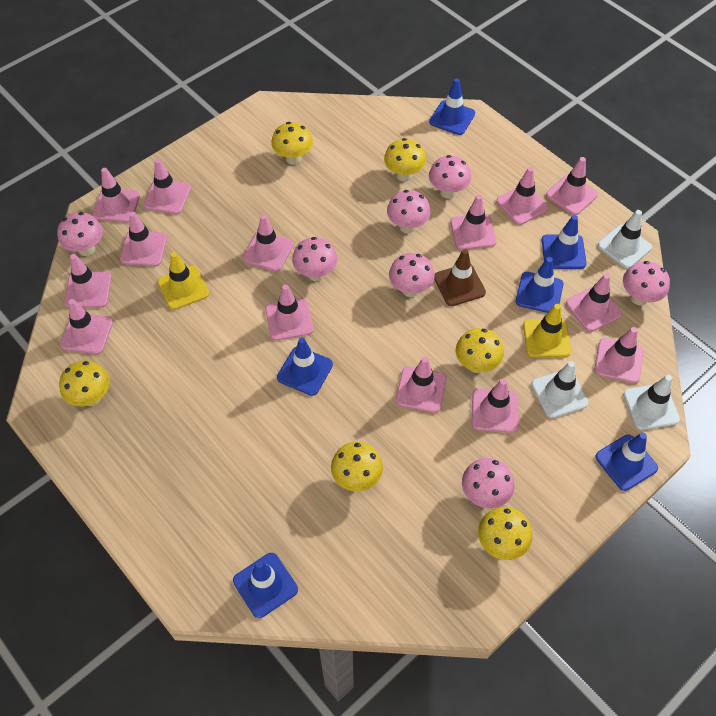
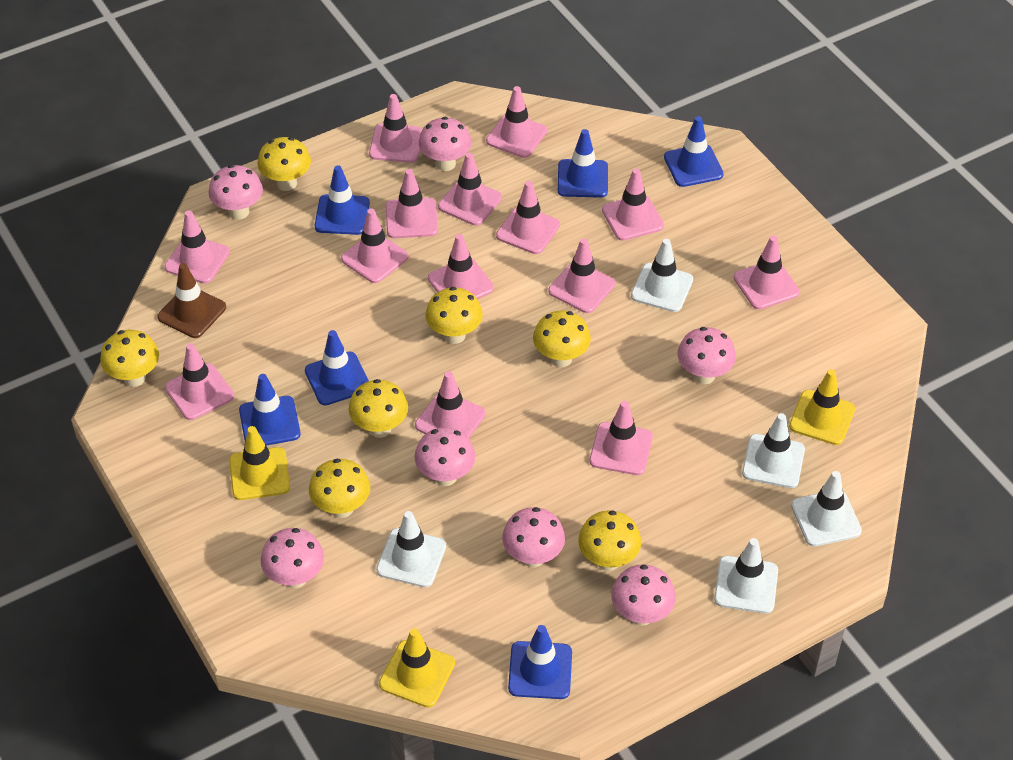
white traffic cone: [531,361,589,418] [598,210,652,268] [623,375,680,430] = 3 -> [376,511,446,587] [631,239,693,312] [714,538,778,614] [742,413,805,488] [791,471,862,547] = 5
yellow mushroom: [59,361,110,406] [271,122,313,165] [331,442,383,492] [384,138,426,182] [456,328,504,373] [478,507,532,560] = 6 -> [100,330,159,387] [257,137,311,191] [309,459,370,518] [348,379,408,438] [425,287,483,344] [533,311,591,367] [578,510,641,571] = 7
yellow traffic cone: [158,252,209,310] [523,304,571,358] = 2 -> [229,426,290,500] [379,628,455,707] [789,369,855,445] = 3

